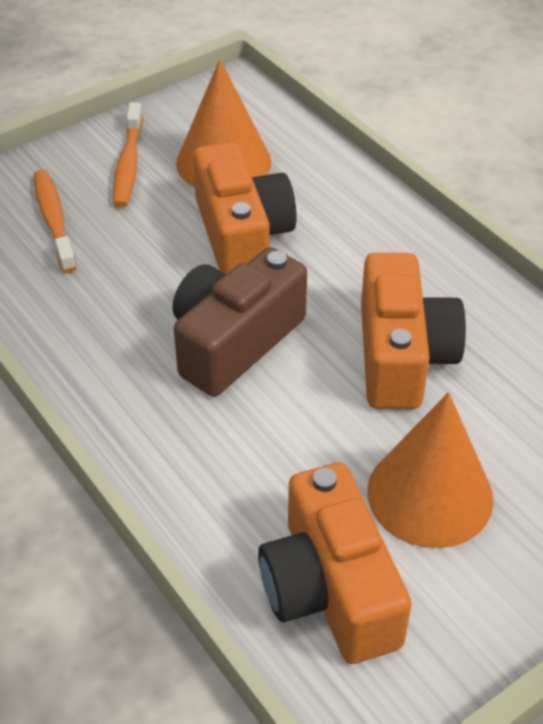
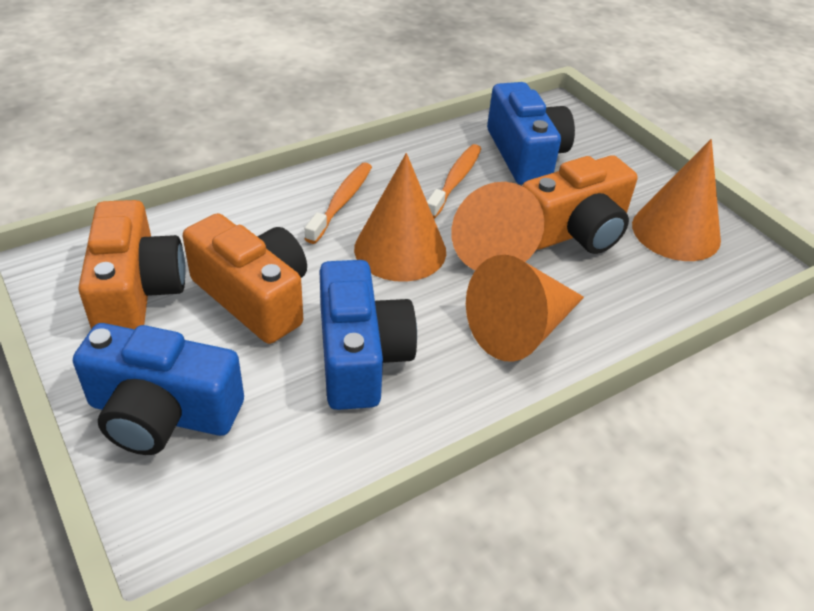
blue camera: none = 0 -> [73,323,244,455] [319,260,417,410] [487,82,575,185] = 3
brown camera: [173,247,307,397] = 1 -> none = 0
orange cone: [176,59,271,187] [367,392,494,548] = 2 -> [354,153,446,282] [451,182,544,270] [466,255,584,362] [632,139,721,261] = 4

